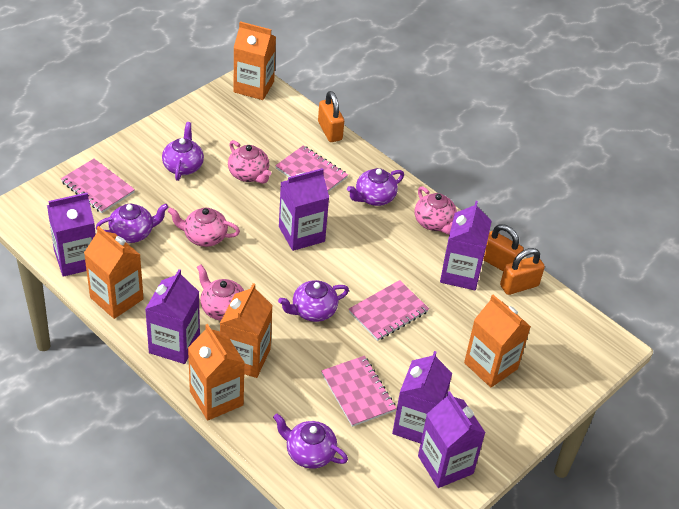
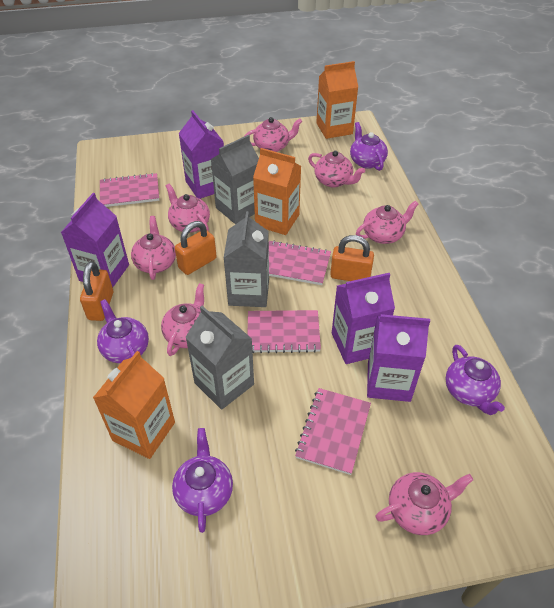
grey carton: none = 0 -> [185,306,254,410] [211,135,259,224] [224,211,269,307] = 3
orange carton: [84,226,144,319] [188,324,245,421] [220,283,273,378] [234,21,276,100] [464,295,531,387] = 5 -> [93,351,175,459] [253,148,301,235] [316,61,358,139] = 3
pink teapot: [168,207,240,247] [197,265,244,321] [228,140,271,184] [415,186,457,235] = 4 -> [131,216,176,280] [161,283,204,356] [166,184,210,233] [244,117,302,152] [308,151,365,188] [356,201,419,244] [375,472,473,535] = 7
purple carton: [47,193,96,277] [145,269,200,364] [279,168,329,251] [392,351,452,444] [418,391,485,488] [440,201,492,290] = 6 -> [61,193,129,287] [179,110,224,199] [332,273,395,364] [367,314,430,402] = 4
purple teapot: [96,203,169,243] [162,122,204,181] [273,413,348,469] [278,280,349,322] [347,168,404,206] = 5 -> [97,299,149,363] [172,428,233,533] [350,122,388,171] [445,345,505,415] = 4

